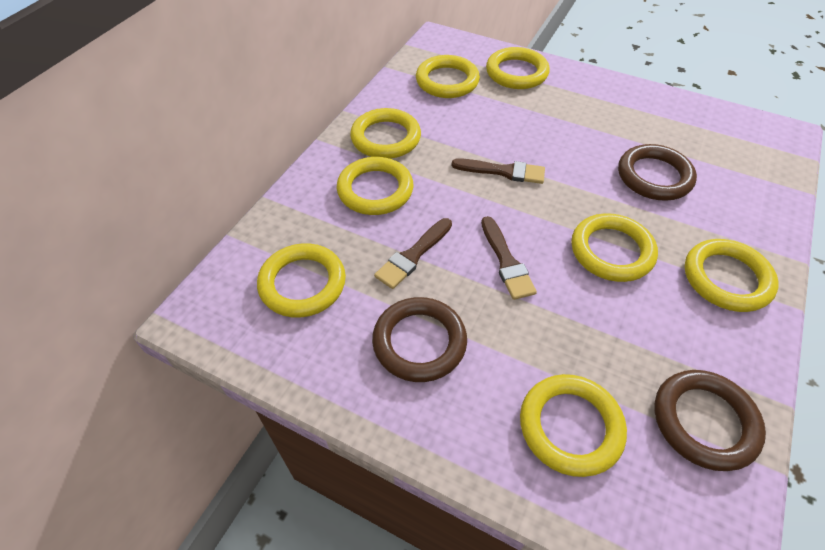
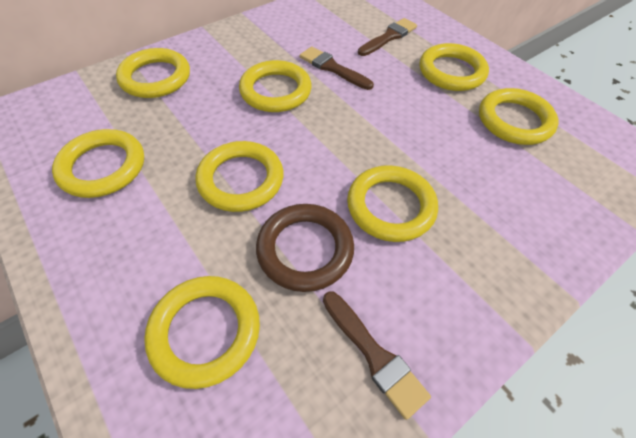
brown ring: [372,297,467,382] [618,144,697,201] [655,370,766,471] = 3 -> [256,204,354,292] = 1

